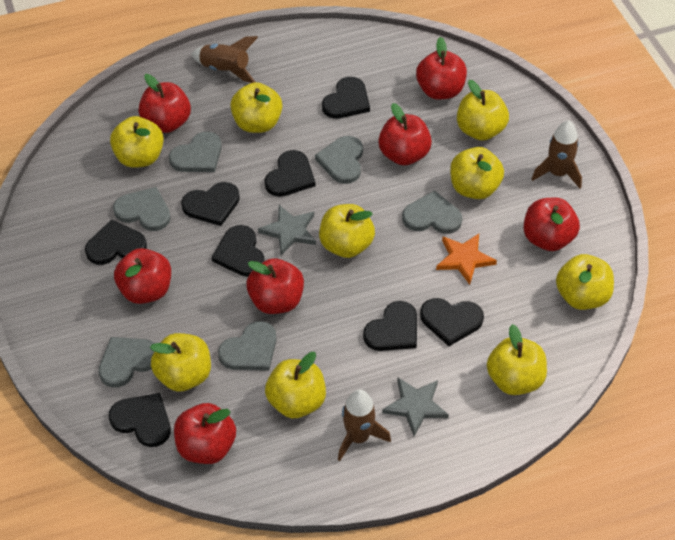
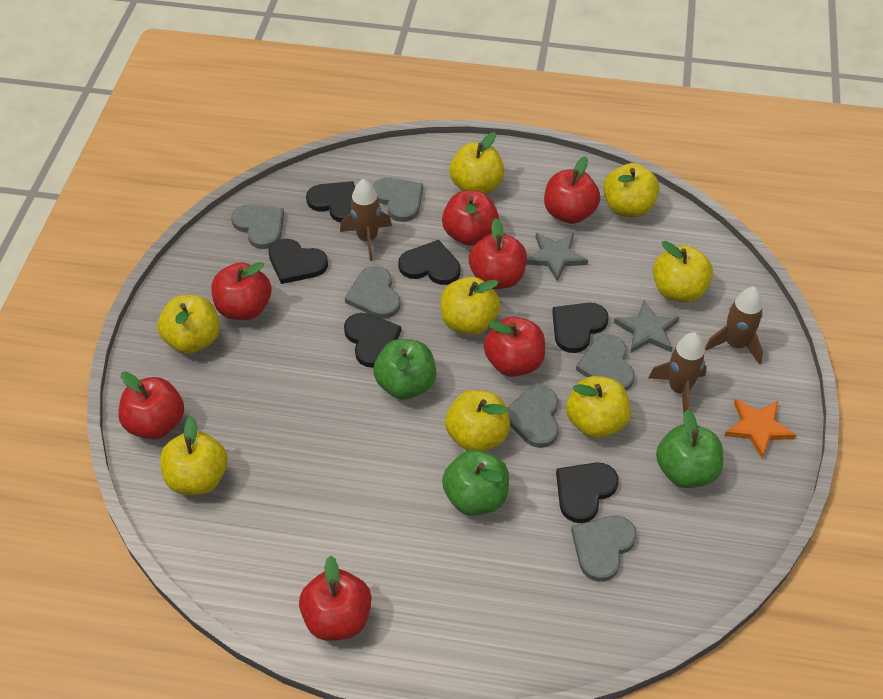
black heart: [85,220,147,265] [109,393,171,447] [181,182,240,226] [212,225,265,277] [265,150,315,197] [322,77,370,119] [363,301,417,351] [420,298,484,346] = 8 -> [269,239,328,284] [306,181,355,223] [344,313,401,368] [398,240,461,285] [552,303,608,353] [556,463,618,523] = 6
green apple: none = 0 -> [373,339,436,400] [442,450,509,516] [656,409,723,488] = 3
yellow apple: [110,116,164,168] [150,333,211,392] [230,82,282,133] [265,352,326,418] [319,204,375,258] [450,147,504,199] [457,80,509,141] [487,324,547,395] [556,254,614,310] = 9 -> [158,295,220,354] [160,416,228,495] [441,277,500,335] [445,390,510,452] [449,132,504,194] [566,376,631,438] [603,163,660,217] [653,241,713,302] = 8

